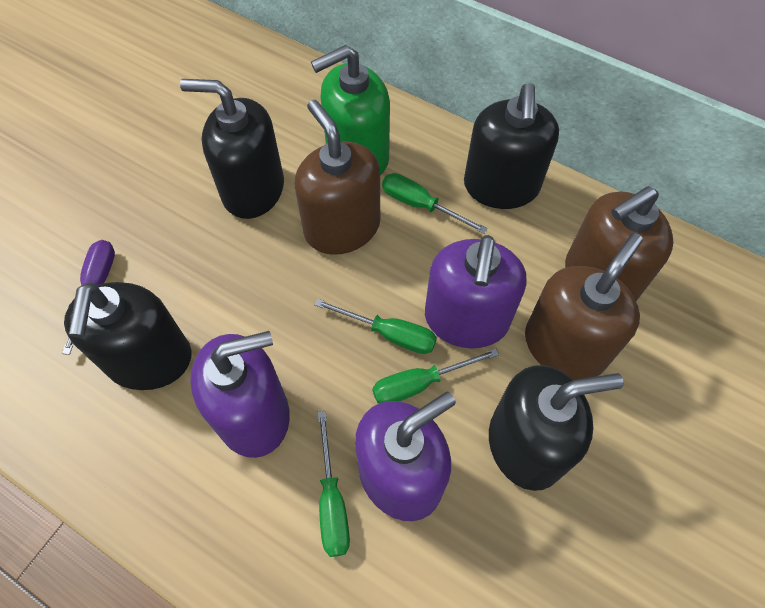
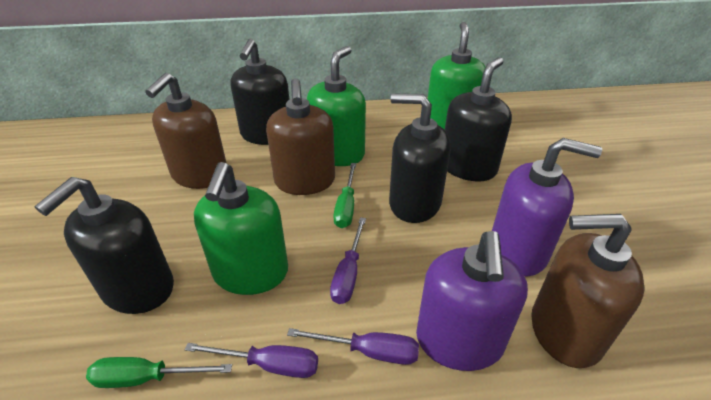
green screwdriver: [314,299,437,354] [318,411,350,557] [372,348,499,403] [382,173,488,234] = 4 -> [86,357,232,388] [334,163,356,228] = 2
green soap dispenser: [311,45,390,175] = 1 -> [194,162,288,295] [307,46,366,166] [428,22,485,130] = 3
purple screwdriver: [62,240,115,355] = 1 -> [184,343,318,378] [287,328,419,365] [330,217,366,304] = 3
purple soap dispenser: [190,331,290,458] [355,391,456,521] [425,235,526,348] = 3 -> [416,231,528,371] [492,138,602,276] = 2

